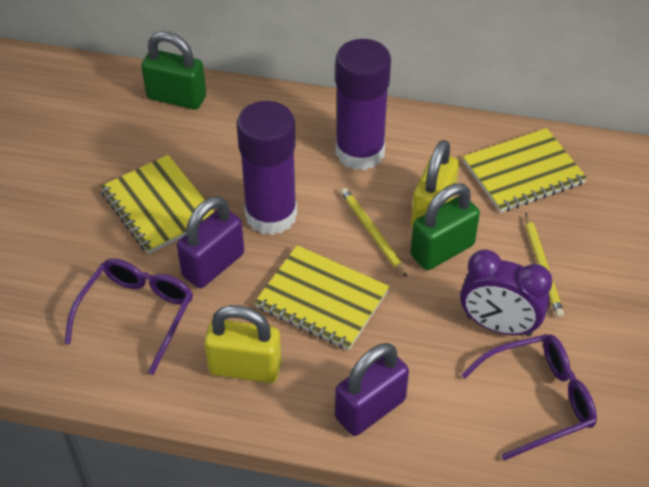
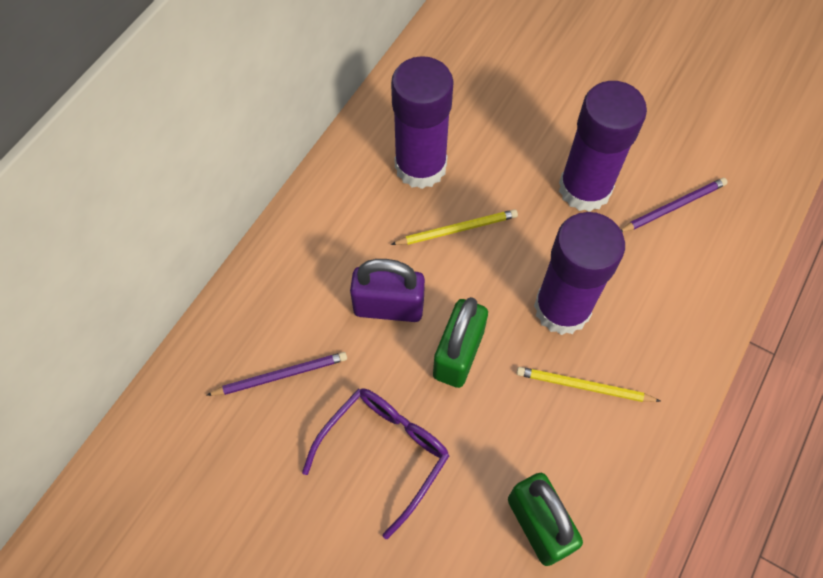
purple clock: [460,249,553,337] = 1 -> none = 0
purple glasses: [64,259,193,375] [461,334,597,460] = 2 -> [302,389,449,539] = 1
purple glue stick: [237,101,297,235] [335,39,391,170] = 2 -> [391,56,454,189] [534,212,625,335] [559,81,647,212] = 3
purple padlock: [177,196,244,288] [335,343,409,436] = 2 -> [350,259,425,322] = 1
purple pencil: none = 0 -> [206,352,347,396] [621,178,728,232] = 2
yellow notebook: [100,155,215,254] [254,245,390,350] [463,128,587,213] = 3 -> none = 0
yellow padlock: [204,305,281,383] [411,140,459,227] = 2 -> none = 0

